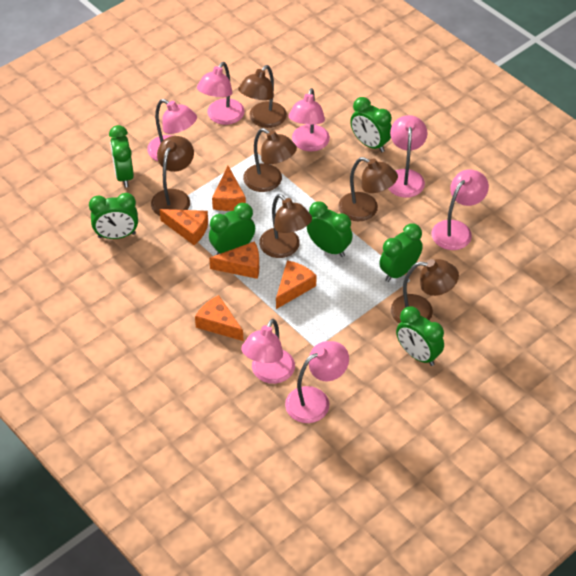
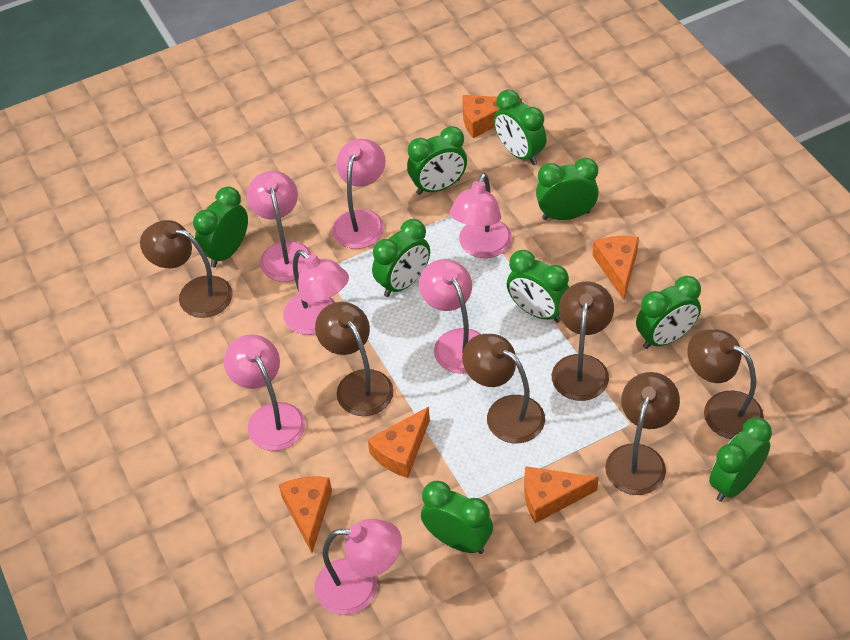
green clock: [89,193,138,239] [109,125,134,188] [209,203,255,255] [307,201,353,257] [350,97,392,152] [379,224,423,282] [396,306,444,366] = 7 -> [193,187,248,268] [372,219,430,297] [407,126,467,195] [421,481,493,554] [494,90,546,165] [507,250,569,323] [536,158,599,220] [636,276,701,349] [709,417,772,502] = 9

